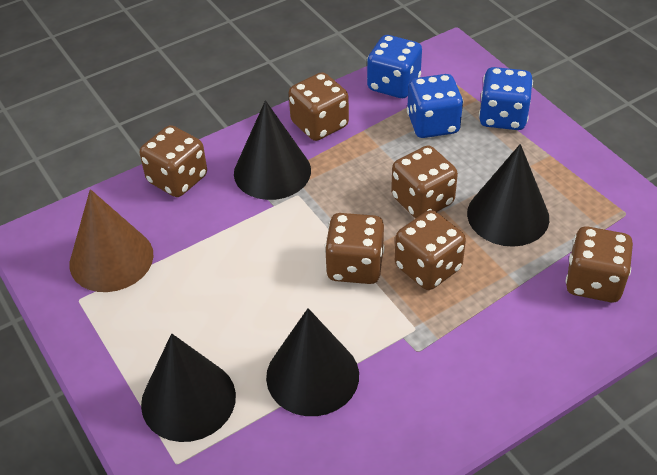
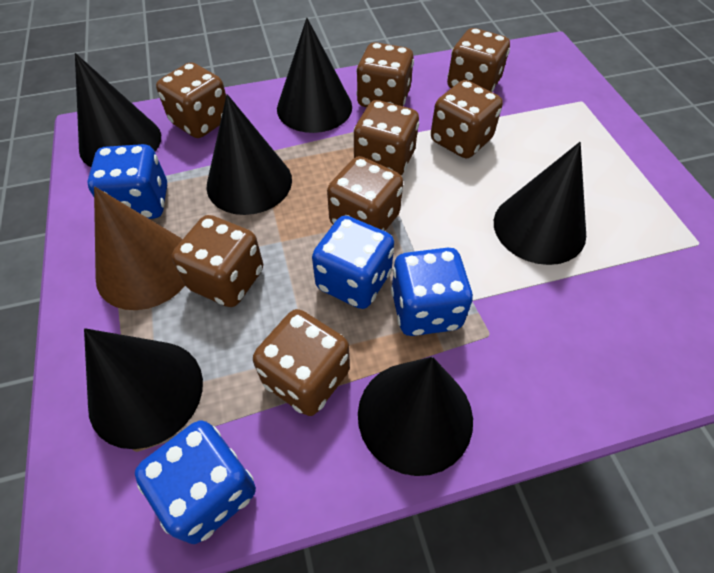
black cone: [141,333,236,442] [234,100,311,200] [266,308,359,416] [467,144,549,247] = 4 -> [75,53,161,167] [84,328,203,449] [207,94,292,215] [277,18,352,133] [358,357,473,476] [494,142,586,265] = 6
blue dice: [367,35,422,98] [407,74,463,138] [479,67,533,130] = 3 -> [87,144,167,219] [135,420,256,544] [312,216,394,309] [391,248,473,336] = 4
brown dice: [140,125,207,197] [289,72,349,141] [325,213,384,284] [391,145,458,218] [395,210,466,290] [566,226,633,302] = 6 -> [156,62,226,138] [172,215,263,307] [253,309,350,416] [327,156,403,231] [353,100,419,175] [356,42,414,107] [431,80,503,158] [447,28,510,92] = 8

